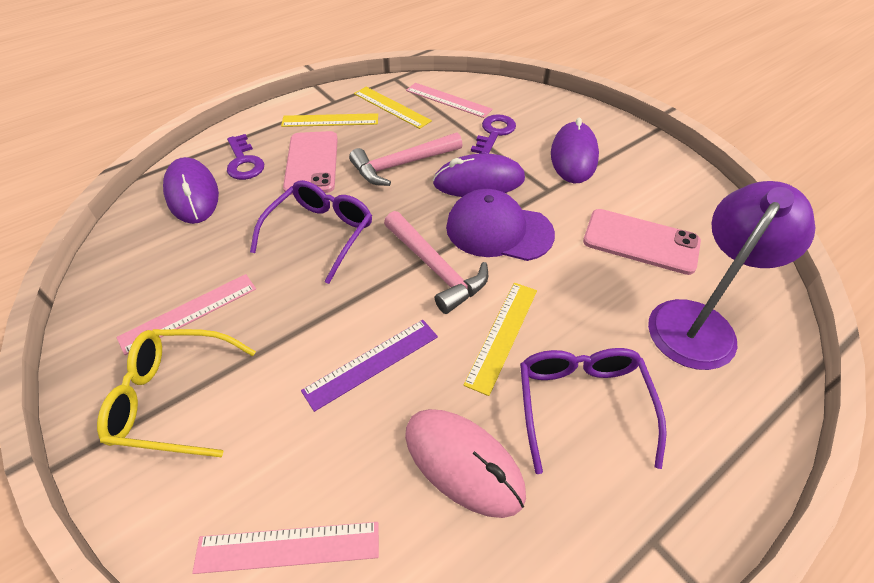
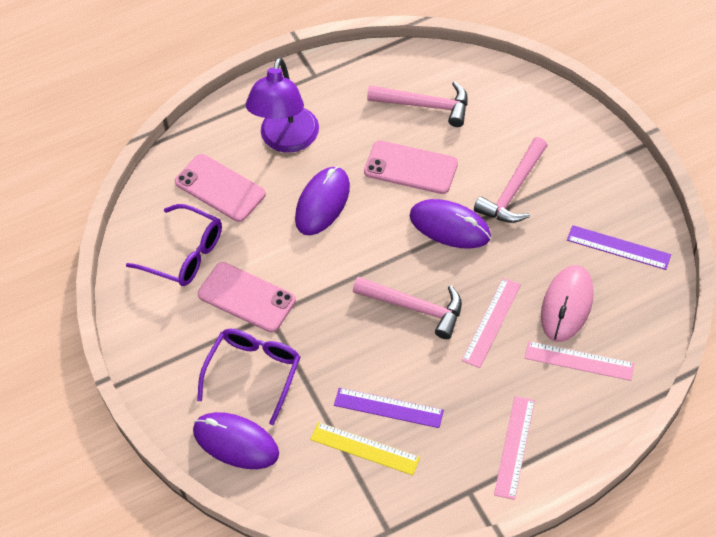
pink hammer: [349,132,463,186] [384,211,488,314] = 2 -> [353,277,462,339] [367,81,468,127] [474,137,548,223] = 3
pink phone: [283,131,338,195] [583,209,701,275] = 2 -> [175,154,266,222] [198,262,296,332] [364,140,458,194] = 3
purple cap: [446,189,555,261] = 1 -> none = 0
purple key: [227,134,264,180] [471,114,516,154] = 2 -> none = 0
purple ruler: [301,320,438,412] = 1 -> [334,388,444,428] [567,225,671,270] = 2
yellow glasses: [97,329,256,457] = 1 -> none = 0
yellow ruler: [281,113,378,127] [354,87,432,129] [463,283,537,396] = 3 -> [310,422,420,475] = 1

